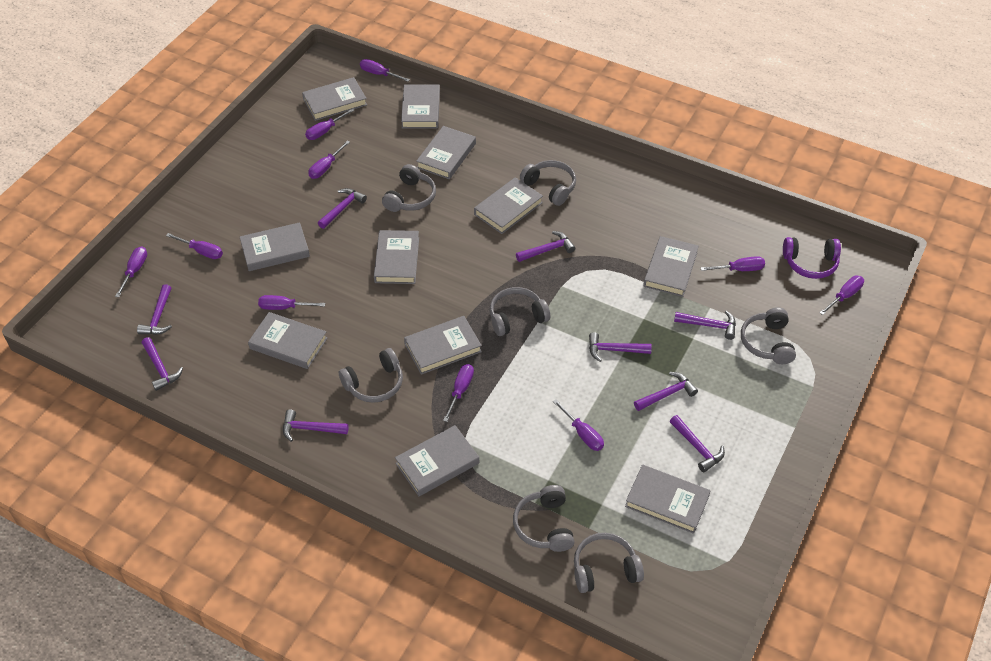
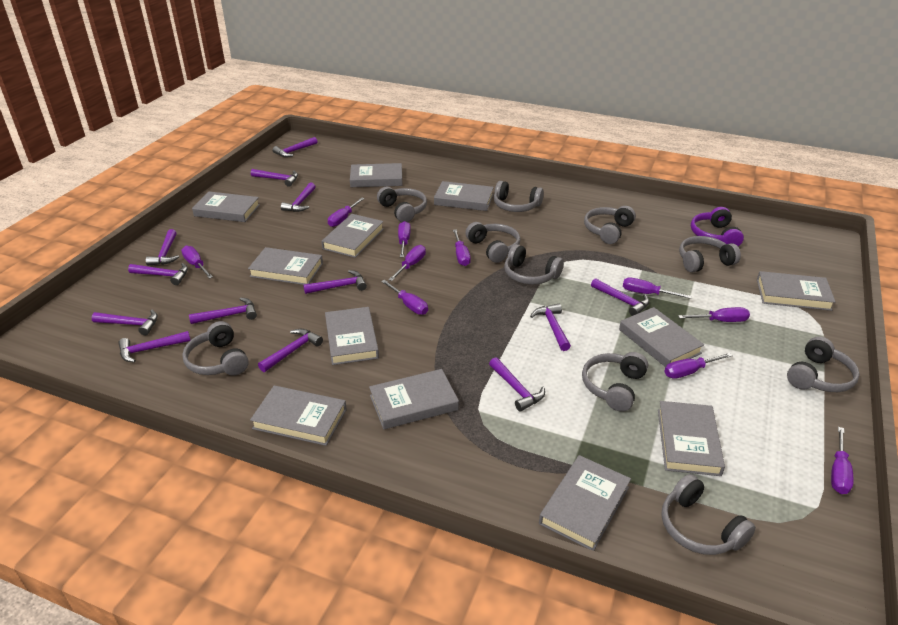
grey book: [240,222,310,271] [248,312,327,369] [302,77,367,121] [374,230,419,284] [395,425,479,496] [401,84,440,129] [404,316,482,375] [416,126,476,179] [474,177,543,234] [625,464,711,534] [643,236,699,297] = 11 -> [192,192,260,222] [248,247,323,285] [250,385,347,446] [321,214,384,258] [325,307,379,365] [350,163,402,187] [369,369,459,429] [434,181,494,211] [539,455,631,551] [619,307,704,367] [658,401,725,476] [757,271,836,311] = 12
grey headphones: [339,348,403,403] [382,164,436,212] [490,287,550,336] [513,485,574,552] [520,160,576,206] [574,533,644,593] [741,307,796,364] = 7 -> [182,321,249,375] [377,187,427,222] [465,222,521,263] [494,181,544,212] [504,244,564,285] [582,352,648,412] [584,206,636,244] [661,474,756,555] [679,236,741,273] [787,336,860,392] = 10
purple hammer: [137,284,172,335] [142,337,183,391] [283,409,349,442] [318,188,367,229] [516,231,575,262] [589,332,652,362] [634,372,698,411] [670,415,725,472] [674,311,736,340] = 9 -> [92,310,158,335] [118,331,191,363] [128,263,188,285] [146,229,179,266] [189,297,257,324] [251,169,298,187] [258,329,323,372] [273,137,318,157] [281,182,316,212] [303,270,367,294] [489,357,545,412] [530,303,571,351] [591,278,649,316] = 13

